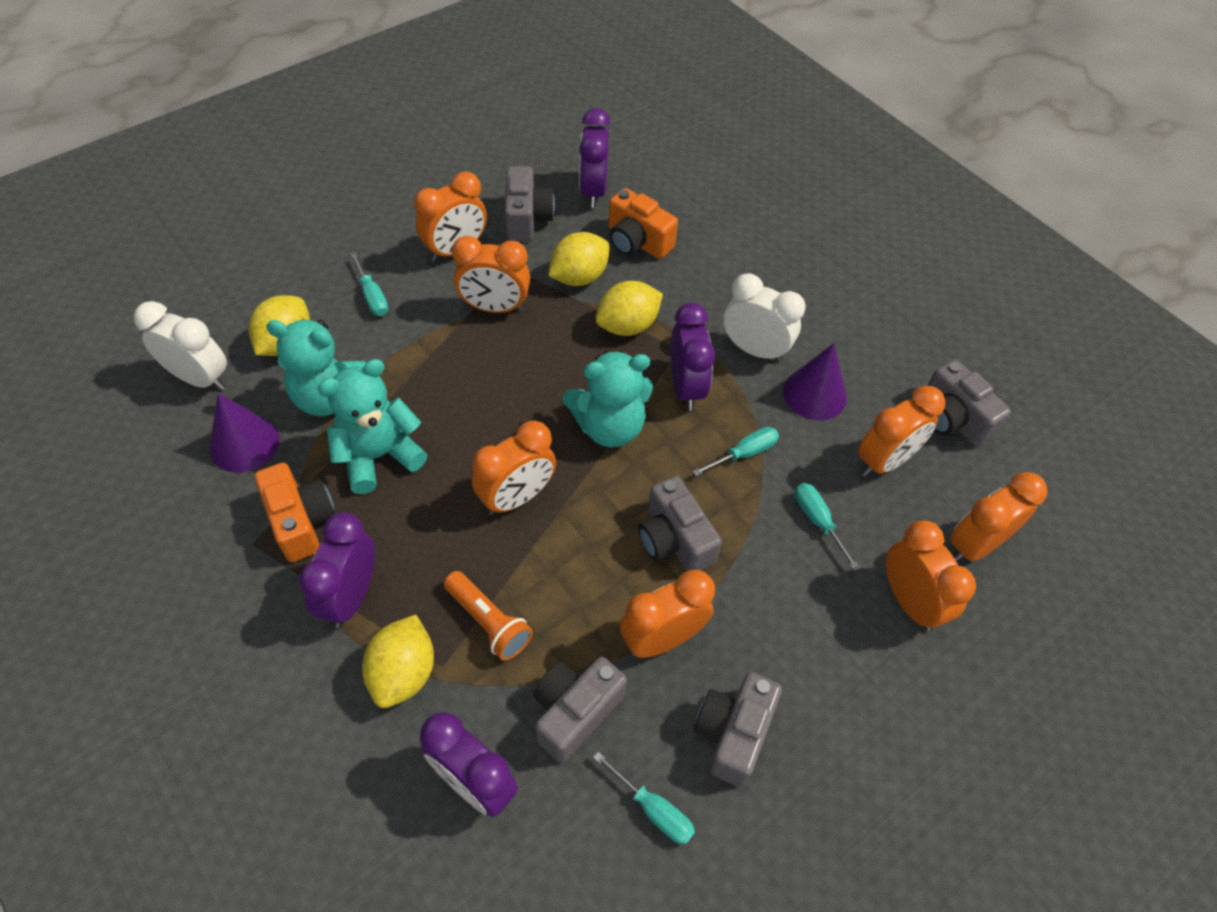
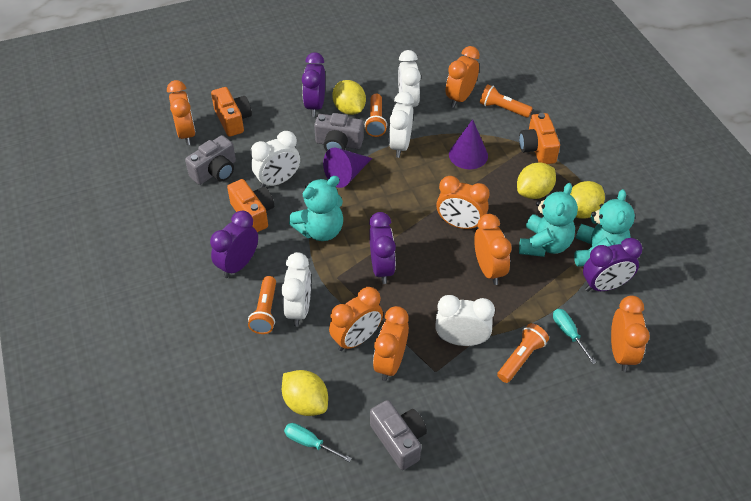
grey camera: [505,166,555,241] [533,656,627,763] [638,476,722,571] [693,672,782,787] [927,359,1011,447] = 5 -> [185,135,236,185] [314,113,364,151] [370,400,427,470] = 3
orange camera: [255,463,335,562] [608,188,678,259] = 2 -> [211,87,252,137] [227,179,274,232] [519,113,560,164] = 3
orange flashlight: [444,571,533,661] = 1 -> [248,276,276,334] [365,94,387,137] [480,84,533,118] [497,323,549,383] = 4
turquoise screwdriver: [350,252,388,316] [593,752,695,845] [692,427,779,476] [795,483,860,571] = 4 -> [284,423,352,462] [553,309,596,364] = 2
white clock: [134,301,227,390] [723,273,806,362] = 2 -> [251,131,300,188] [281,252,311,326] [389,92,414,158] [398,50,421,107] [435,295,495,346] = 5

